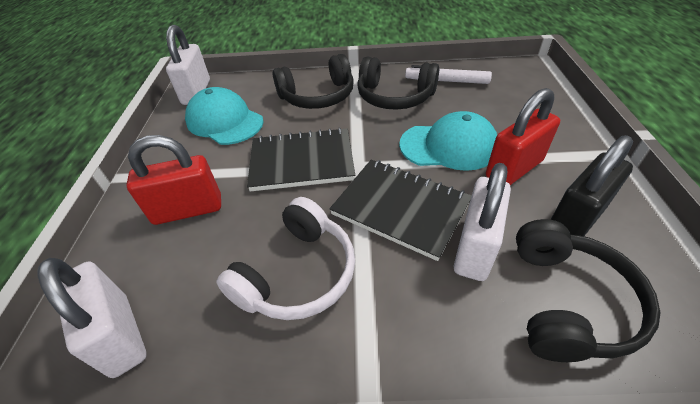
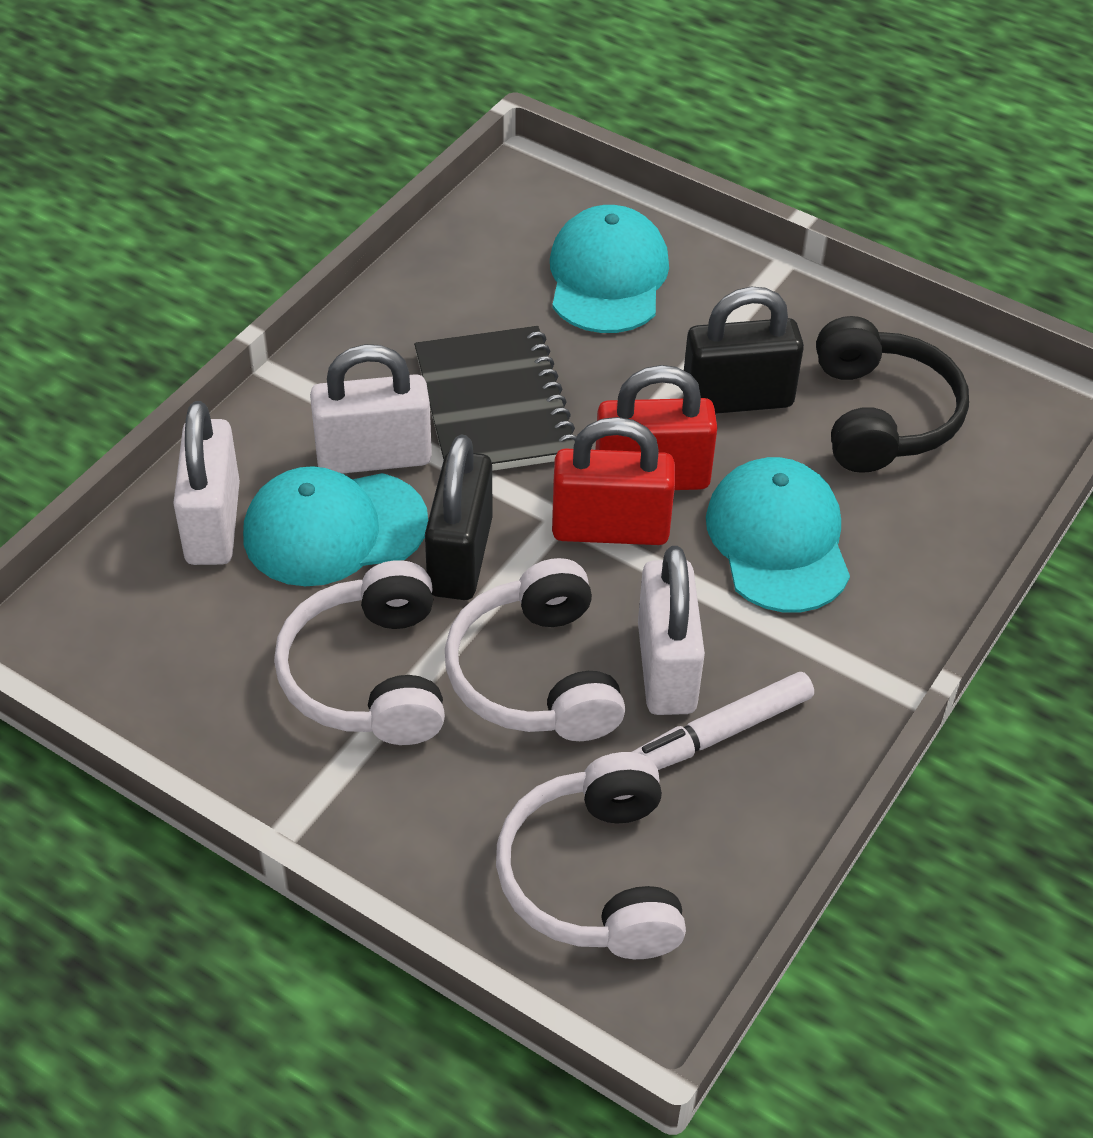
black headphones: [273,54,354,109] [357,57,439,110] [516,219,661,362] = 3 -> [816,316,969,473] = 1
black notebook: [247,127,355,192] [329,160,472,261] = 2 -> [414,326,577,471] = 1
black padlock: [551,135,633,236] = 1 -> [425,435,492,600] [684,287,804,414] = 2
turquoise cap: [185,87,263,145] [399,111,497,171] = 2 -> [243,466,428,586] [550,205,669,333] [706,457,850,612] = 3
white headphones: [216,197,355,320] = 1 -> [274,560,445,745] [445,558,625,741] [496,752,686,959] = 3

